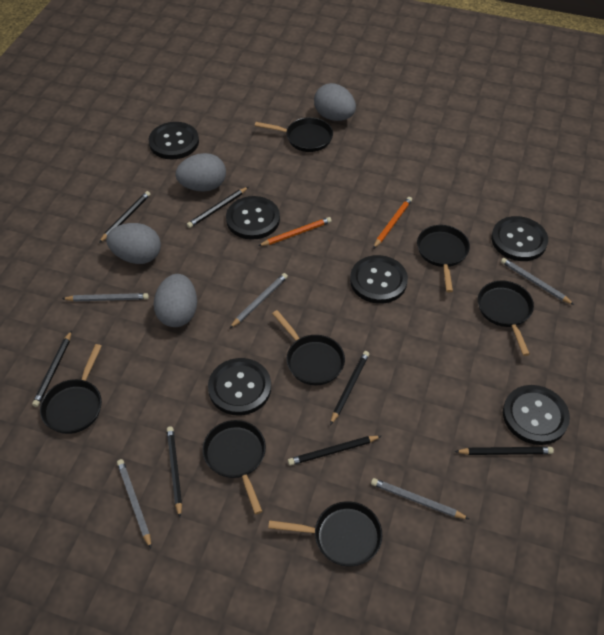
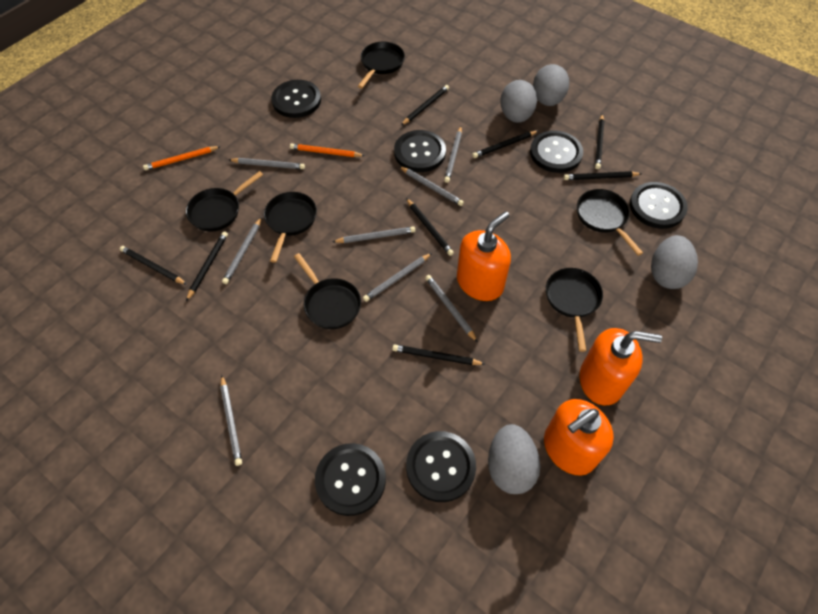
black pan: [40,344,102,434] [203,420,266,515] [255,117,333,152] [268,501,382,567] [272,310,345,385] [417,225,470,292] [478,280,534,356] = 7 -> [186,171,263,232] [264,192,317,263] [294,253,361,329] [358,42,405,88] [546,268,603,352] [577,189,643,256] = 6
black pencil: [32,330,72,407] [99,191,150,243] [167,426,182,517] [187,187,248,228] [288,436,381,466] [330,351,369,425] [454,447,554,455] = 7 -> [120,246,187,285] [186,231,228,301] [392,344,485,365] [401,85,449,125] [406,198,454,256] [472,131,538,158] [564,171,642,180] [595,114,604,169] = 8
grey pencil: [62,293,149,302] [117,459,151,548] [230,273,288,328] [371,478,469,519] [501,258,574,305] = 5 -> [221,375,242,466] [222,217,262,284] [229,158,305,169] [332,226,415,243] [363,253,432,302] [399,166,464,206] [425,275,478,342] [444,127,462,183] = 8
orange soap dispenser: none = 0 -> [457,211,511,301] [544,399,614,476] [580,328,662,405] = 3

